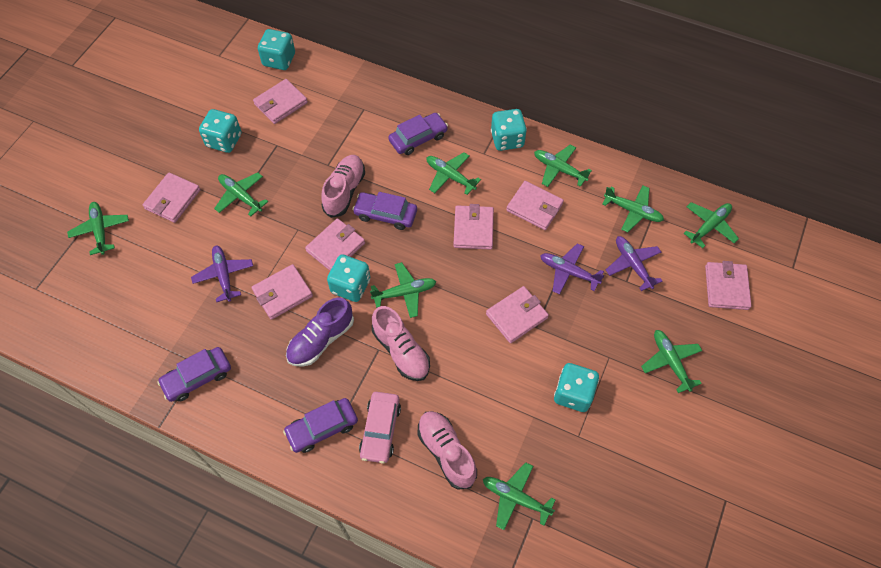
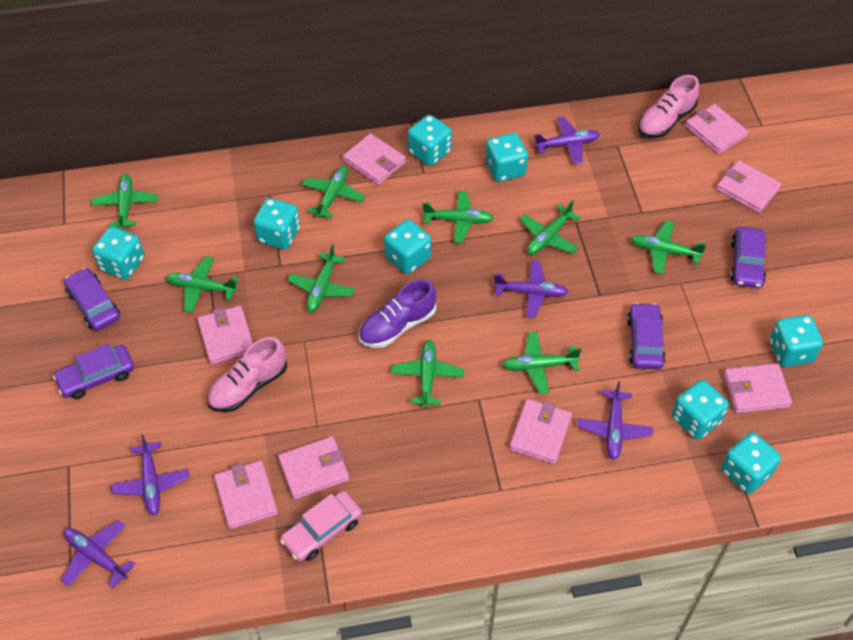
pink shoe: [321,155,365,218] [372,306,430,381] [418,411,477,490] = 3 -> [207,337,287,412] [638,75,699,138] = 2
purple plane: [191,245,253,302] [540,243,604,295] [606,236,662,291] = 3 -> [61,520,135,588] [111,434,189,516] [494,261,568,318] [534,117,600,164] [577,381,653,460] = 5
turquoise dice: [199,109,242,153] [258,29,295,70] [327,255,370,302] [491,109,527,151] [554,363,599,412] = 5 -> [92,226,144,280] [254,198,300,249] [384,220,431,274] [408,115,452,166] [485,133,528,182] [672,380,729,440] [721,432,781,494] [770,315,823,367] = 8

